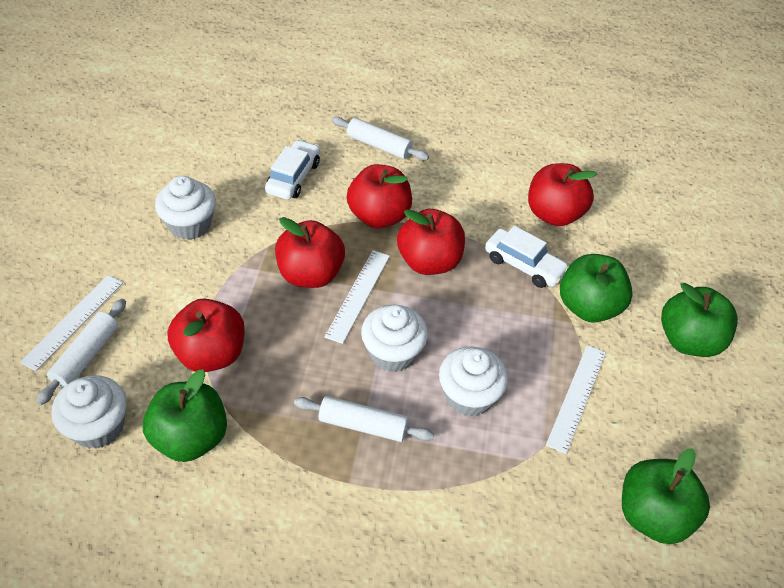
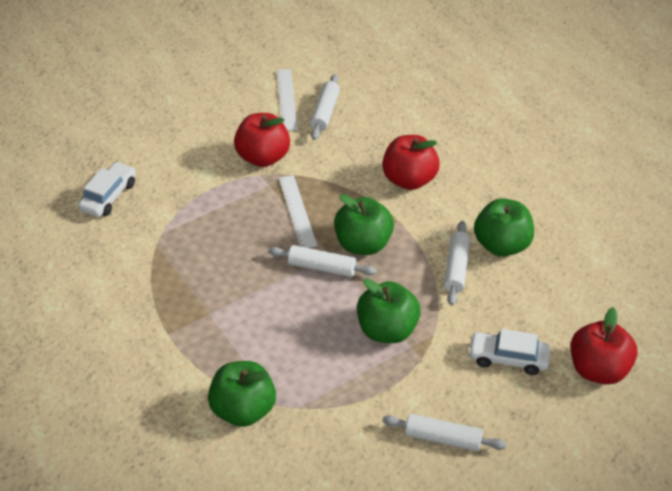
red apple: [167,299,245,372] [275,217,345,288] [347,164,412,228] [397,209,465,275] [528,163,597,226] = 5 -> [234,113,290,167] [382,135,440,190] [571,307,637,384] = 3
white cupcake: [51,375,127,449] [155,176,216,240] [361,305,428,372] [439,347,508,417] = 4 -> none = 0
white rolling pin: [36,299,126,405] [294,396,434,442] [332,117,429,160] = 3 -> [268,245,377,277] [310,74,340,140] [382,414,507,451] [444,221,470,305] = 4
white ruler: [20,275,123,371] [325,250,390,344] [546,345,606,454] = 3 -> [277,69,298,131] [279,175,317,248] = 2

